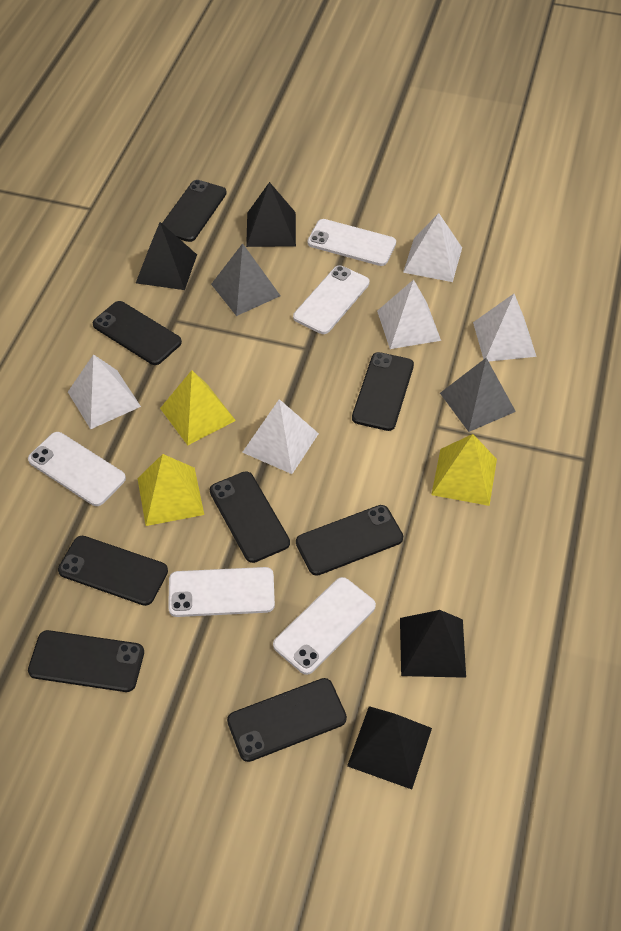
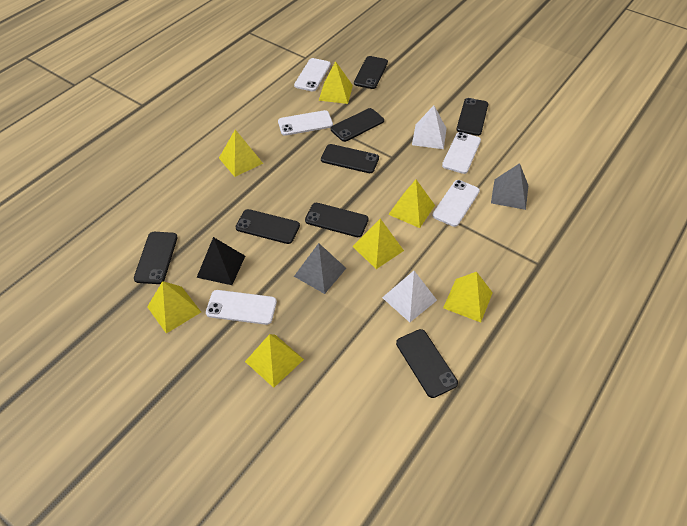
black pyramid: [136,222,197,290] [246,182,296,247] [347,706,432,789] [400,610,466,678] = 4 -> [197,237,245,285] = 1
white pyramid: [68,354,141,429] [242,399,319,474] [377,279,441,349] [403,213,462,282] [473,294,537,361] = 5 -> [382,271,437,322] [412,106,447,149] = 2
yellow pyramid: [137,454,204,526] [160,370,236,445] [431,434,497,506] = 3 -> [147,281,201,334] [219,130,263,177] [245,334,304,388] [319,61,353,104] [352,219,404,269] [388,180,435,228] [443,272,493,323] = 7

